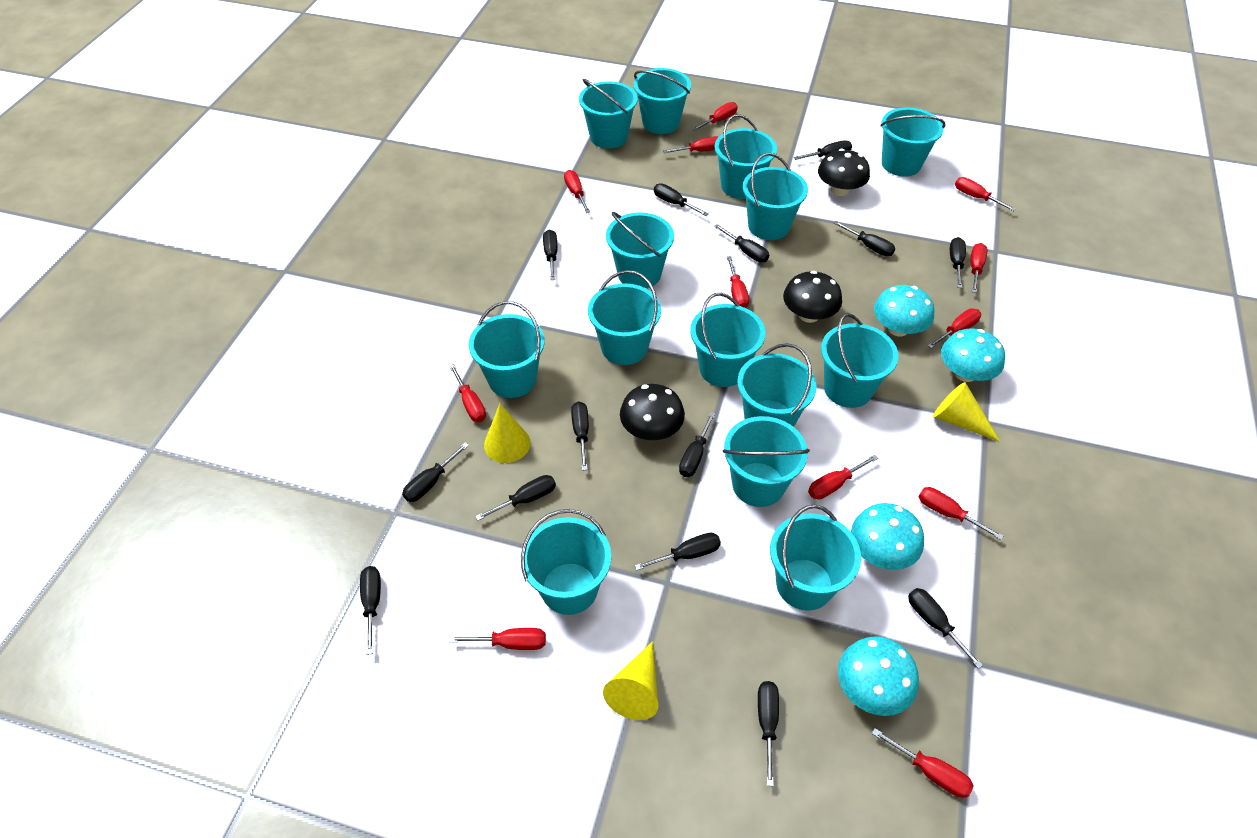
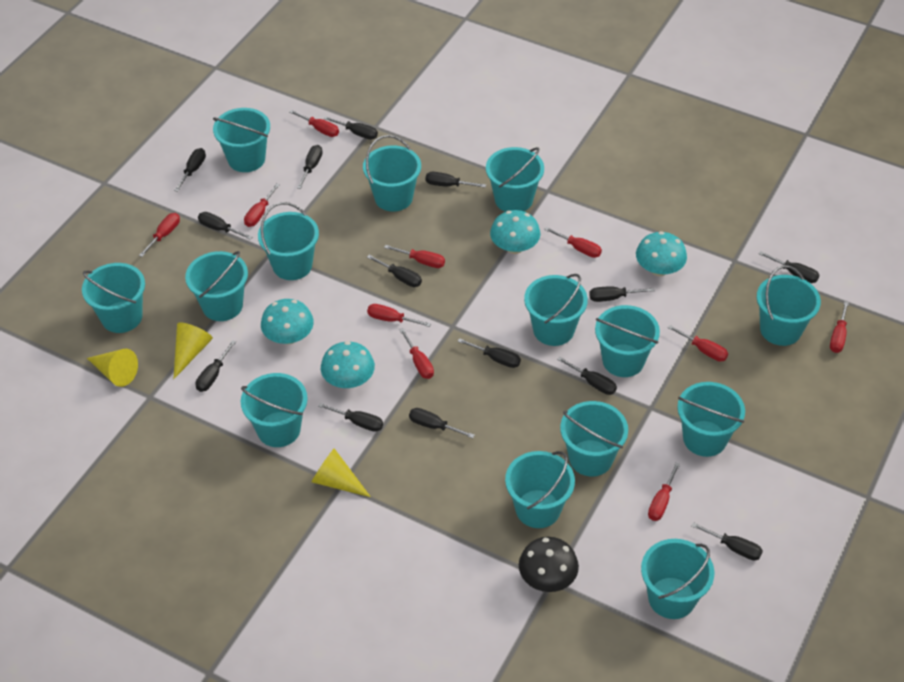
black mushroom: [620,384,685,440] [783,271,842,323] [818,148,870,196] = 3 -> [519,537,579,592] = 1
red screwdriver: [449,364,486,422] [449,628,546,650] [564,170,590,213] [663,136,719,153] [692,102,738,131] [727,256,749,308] [808,455,878,499] [872,728,974,798] [919,487,1003,540] [927,308,981,348] [955,177,1016,211] [970,243,988,293] = 12 -> [139,213,180,257] [244,183,280,227] [289,110,339,137] [367,304,431,327] [384,245,445,268] [400,328,434,379] [544,227,602,258] [648,463,680,521] [668,325,728,362] [830,301,849,353] = 10

